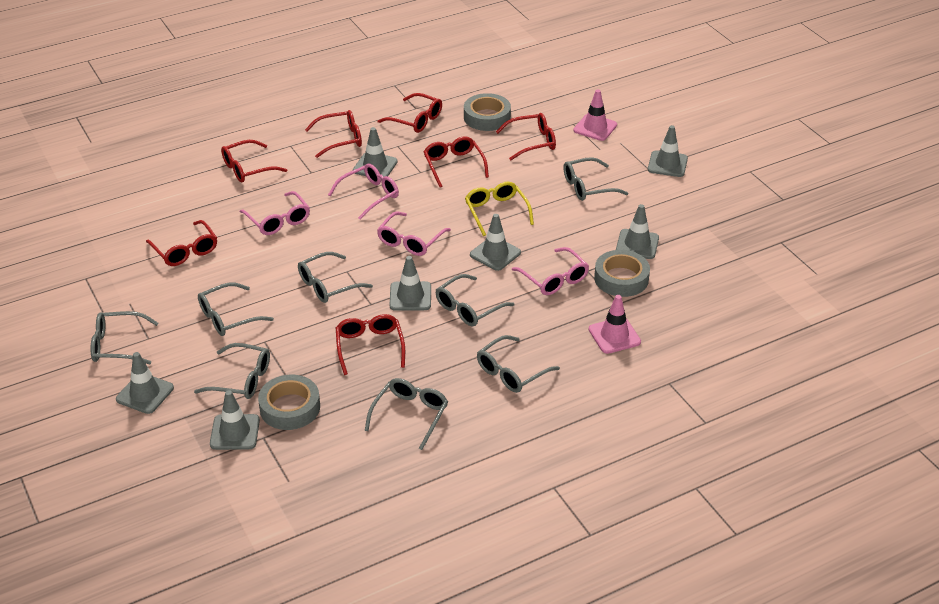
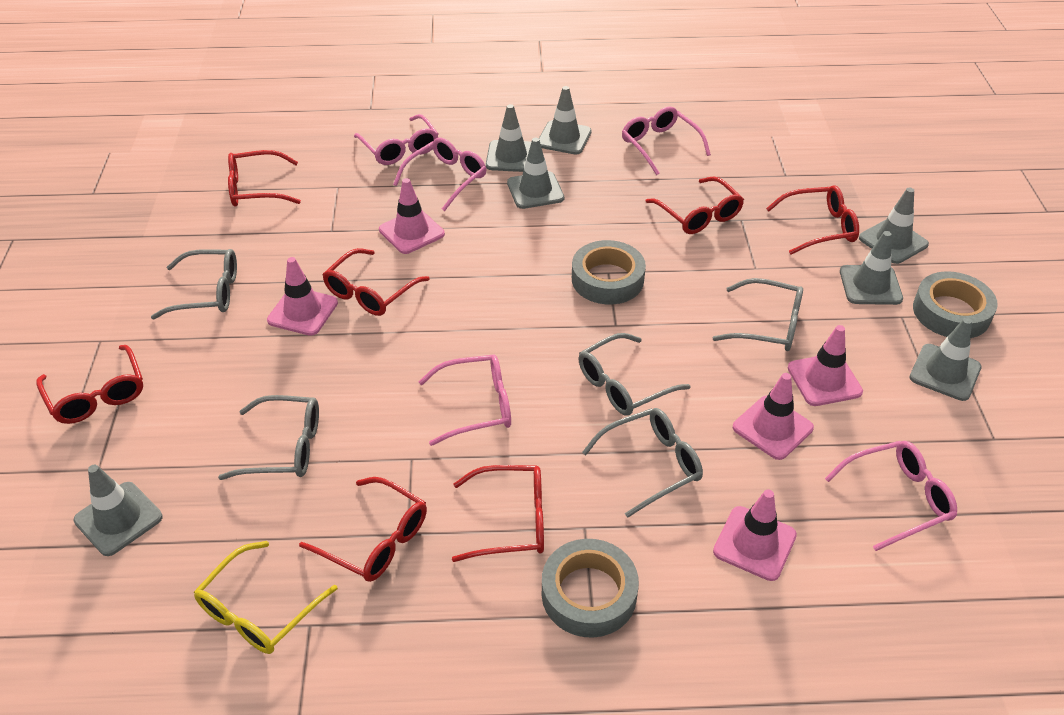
grey glasses: [91,311,158,364] [194,343,270,399] [198,283,274,336] [298,252,373,303] [365,378,448,450] [436,274,515,326] [477,335,560,393] [563,157,628,201] = 8 -> [151,249,237,319] [218,395,319,480] [579,333,690,416] [582,408,703,518] [713,278,803,351] = 5
pink glasses: [240,191,310,235] [328,163,399,220] [377,212,451,256] [512,247,589,295] = 4 -> [354,114,438,165] [393,138,486,211] [418,354,511,446] [622,106,711,175] [825,441,957,551] = 5
pink traffic cone: [573,89,617,141] [589,295,641,354] = 2 -> [267,257,338,336] [379,178,445,254] [713,489,797,581] [733,373,814,460] [788,325,863,406] = 5

